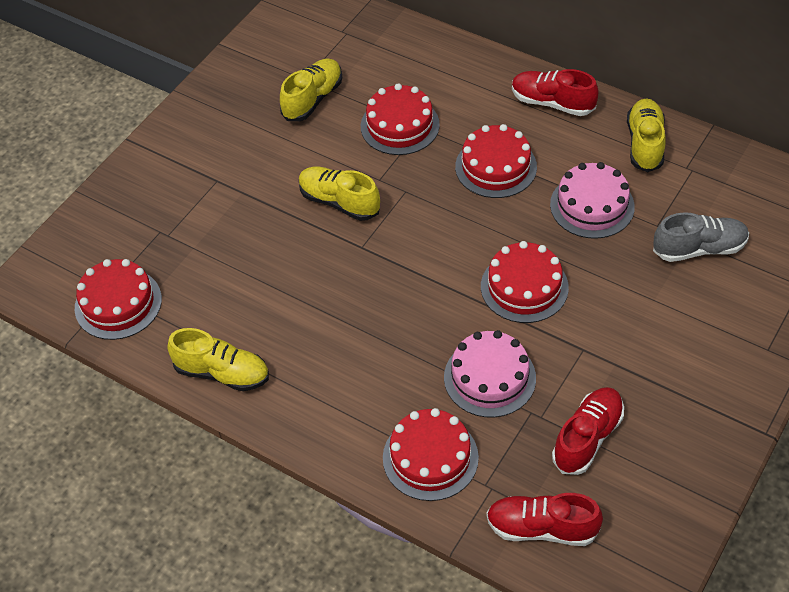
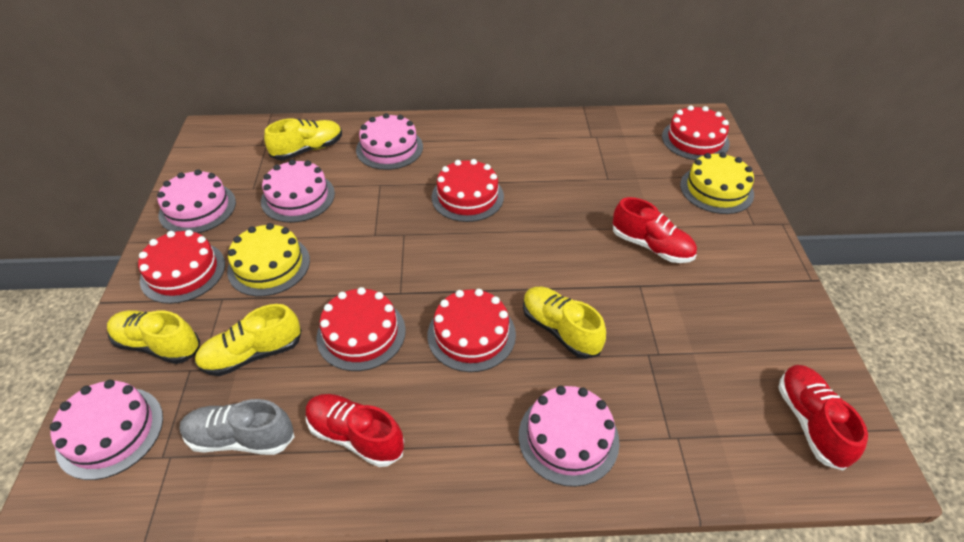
pink cake: [444,330,536,418] [550,162,635,239] = 2 -> [50,380,163,480] [157,169,236,233] [261,159,335,223] [356,113,423,170] [519,386,620,487] = 5
yellow cake: none = 0 -> [227,223,310,296] [680,152,754,214] = 2

